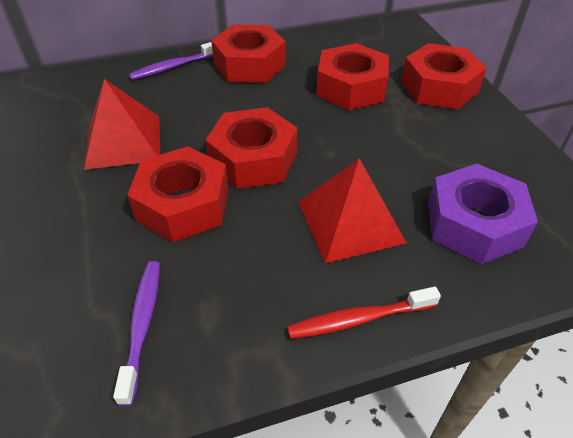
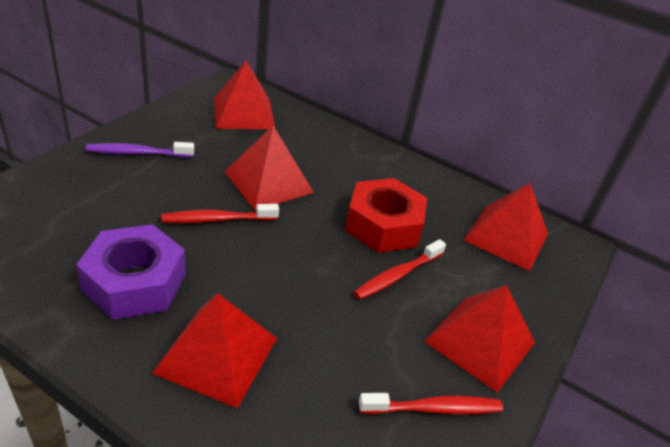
purple toothbrush: [113,261,160,406] [129,42,213,80] = 2 -> [86,142,194,157] = 1
red nut: [127,146,229,242] [205,107,297,189] [211,24,286,83] [316,43,389,110] [401,43,487,109] = 5 -> [345,178,427,253] = 1
red pyramid: [84,79,160,170] [298,158,406,263] = 2 -> [152,294,277,408] [214,61,276,129] [224,126,314,210] [424,285,535,393] [464,183,548,271] = 5
red toothbrush: [287,287,441,339] = 1 -> [161,204,279,223] [353,239,446,300] [359,393,503,414] = 3

